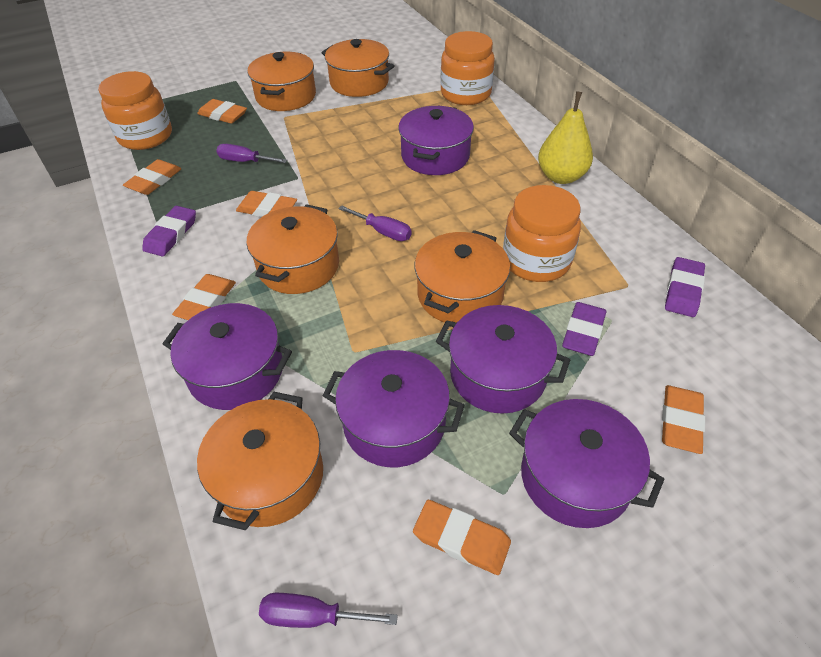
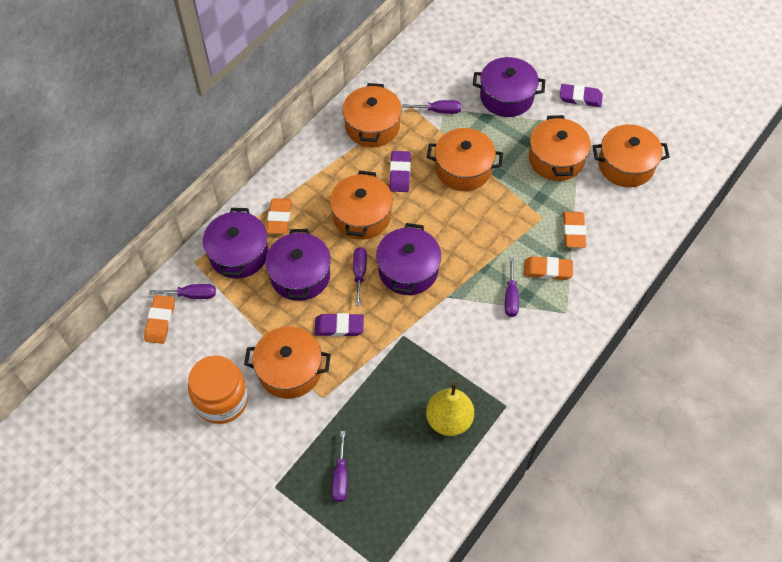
orange eraser: [123,159,181,195] [172,274,236,320] [197,99,247,124] [236,191,297,217] [413,500,511,575] [662,385,705,454] = 6 -> [144,295,175,344] [266,198,292,234] [524,256,573,280] [563,212,586,248] = 4
orange jar: [98,71,172,150] [440,31,495,105] [503,185,581,282] = 3 -> [188,356,248,424] = 1
orange pot: [197,391,323,530] [247,204,339,294] [248,52,316,111] [321,39,395,97] [415,230,510,323] = 5 -> [244,326,331,399] [330,170,393,240] [342,83,402,147] [427,128,503,191] [529,115,591,181] [593,124,670,187] = 6
purple pot: [163,303,292,410] [322,350,465,467] [398,105,474,175] [436,305,570,414] [509,399,665,528] = 5 -> [203,208,268,279] [265,229,331,301] [376,223,441,295] [473,57,545,117] = 4
purple screwdriver: [216,144,287,163] [259,593,398,628] [338,205,412,241] = 3 -> [149,284,216,299] [332,431,348,502] [353,247,367,306] [402,100,461,114] [505,258,519,317] = 5

